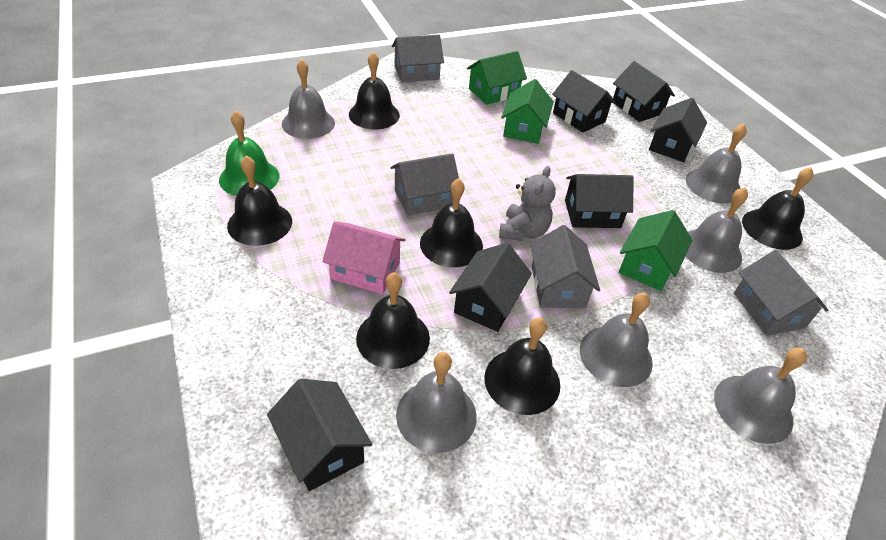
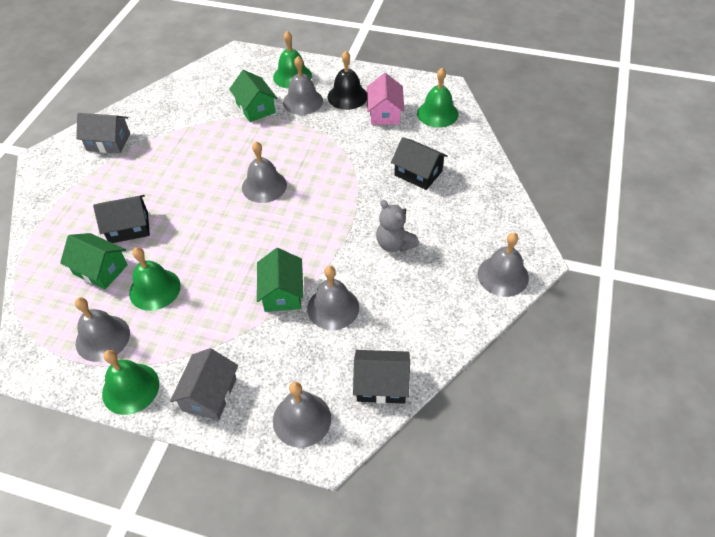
black bell: [227,155,292,246] [349,52,400,129] [356,272,430,369] [420,178,483,267] [484,318,560,415] [742,167,813,250] = 6 -> [328,51,367,110] = 1
black house: [267,379,372,491] [449,243,532,332] [552,70,616,133] [565,174,634,228] [613,61,675,122] [649,98,707,162] = 6 -> [93,195,150,243] [353,350,410,404] [391,137,448,190] = 3
green bell: [219,111,279,196] = 1 -> [102,350,159,415] [129,247,181,311] [273,31,312,89] [417,68,458,128] = 4
grey house: [391,153,459,216] [392,35,444,83] [530,225,600,308] [734,250,828,336] = 4 -> [76,113,130,154] [170,348,238,421] = 2

